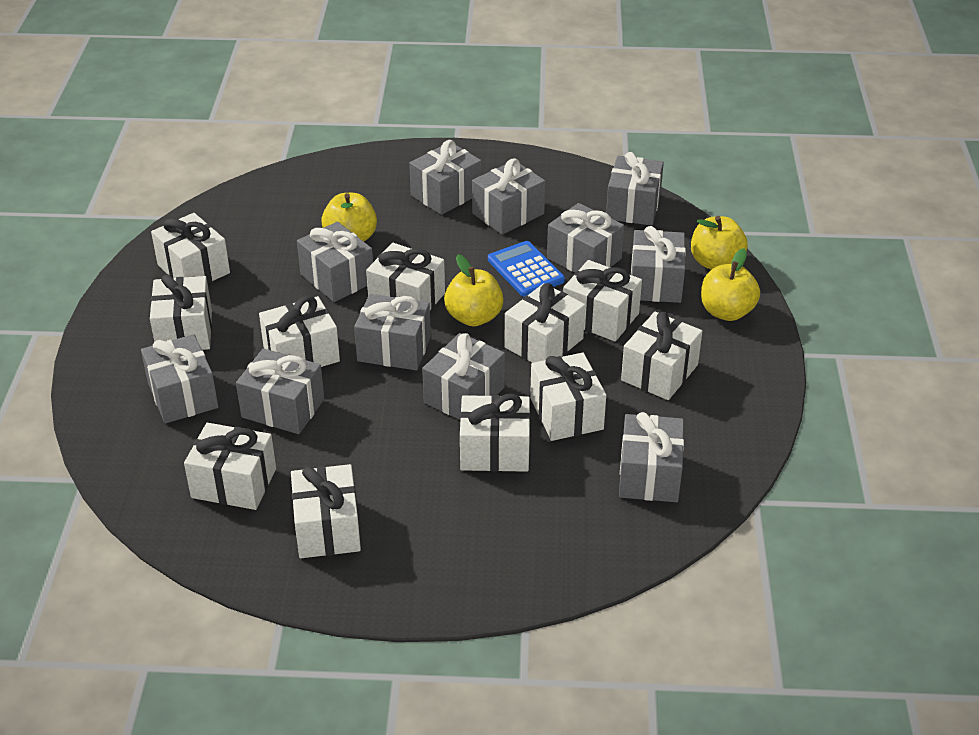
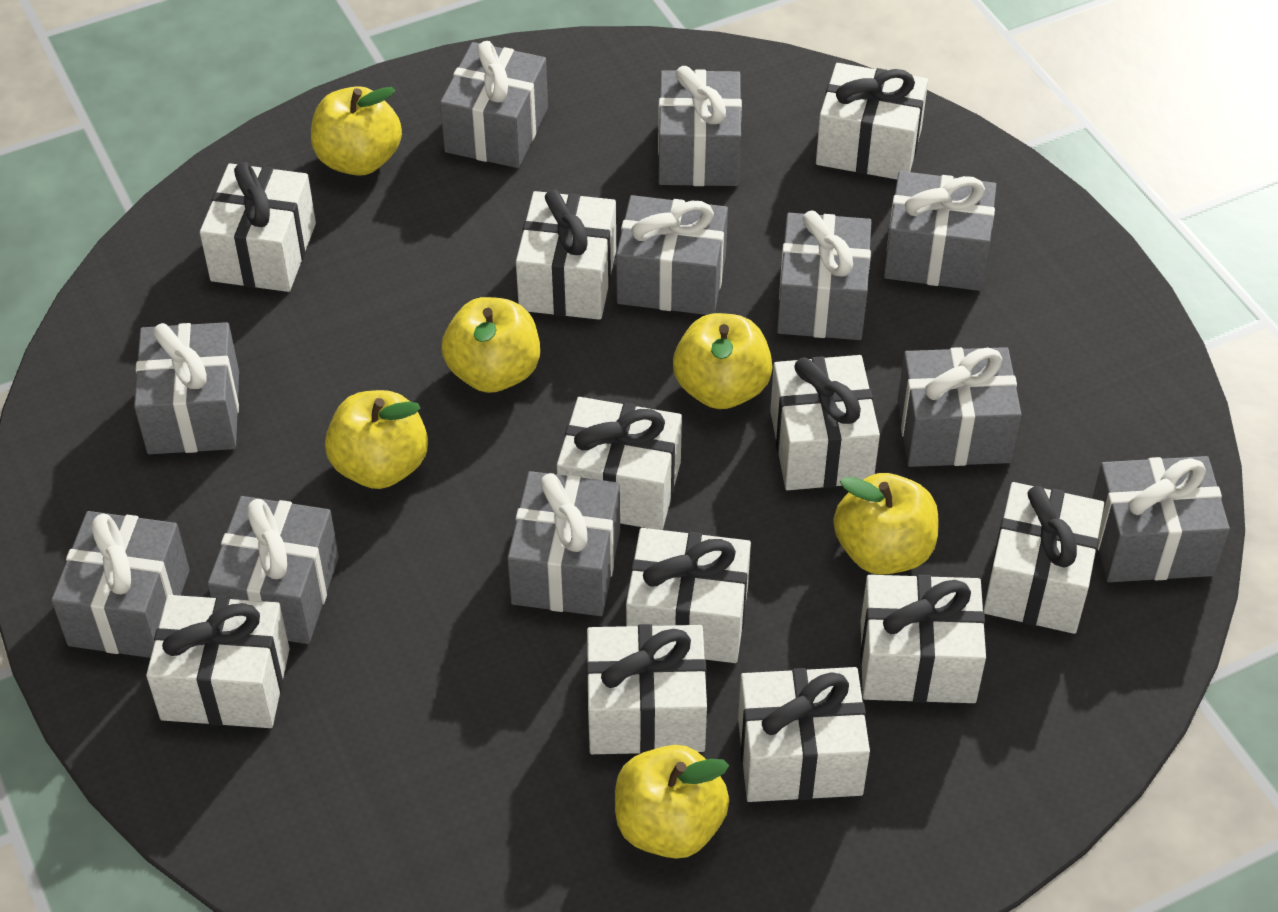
blue calculator: [488,241,565,297] = 1 -> none = 0
yellow apple: [321,193,377,241] [444,254,504,327] [691,216,748,270] [701,248,760,321] = 4 -> [311,86,402,176] [325,390,428,489] [441,297,540,393] [615,745,730,859] [673,313,773,409] [834,473,938,575] = 6

